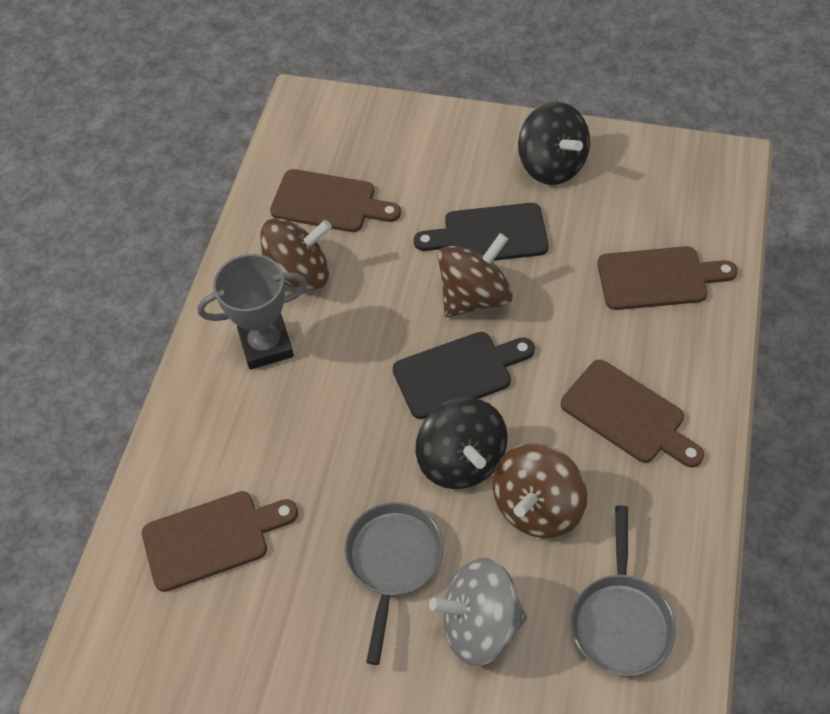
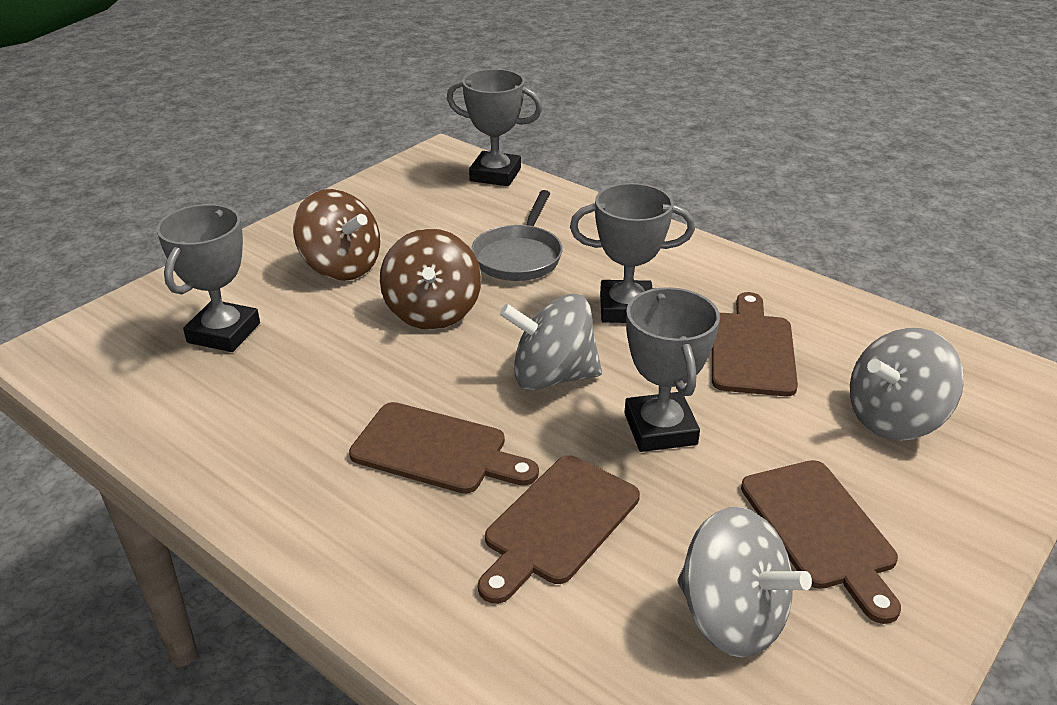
black cutting board: [393,332,535,419] [414,203,549,261] = 2 -> none = 0
black spinning top: [416,397,508,489] [518,102,590,185] = 2 -> none = 0
brown spinning top: [260,218,332,290] [438,233,513,317] [493,443,587,538] = 3 -> [293,189,380,281] [380,229,481,330] = 2
grey pan: [344,502,443,665] [571,506,676,676] = 2 -> [471,190,563,281] = 1
grey spinning top: [429,558,527,666] = 1 -> [500,294,602,390] [678,507,812,657] [850,328,964,441] = 3
grey trophy: [197,254,308,370] = 1 -> [157,204,260,352] [447,69,542,186] [570,183,695,323] [624,287,720,452] = 4

